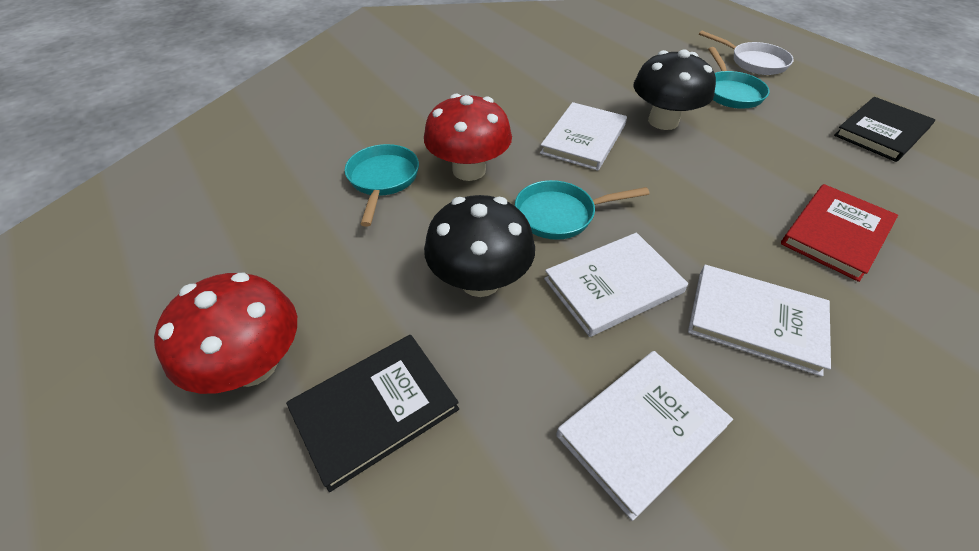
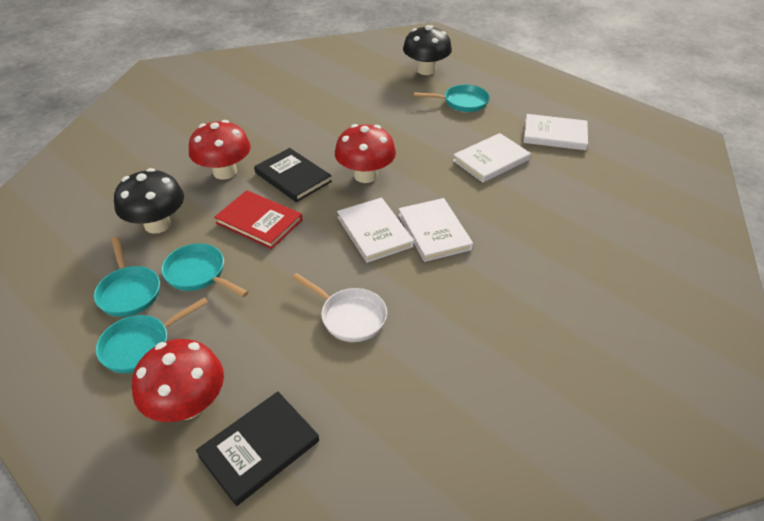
red mushroom: [154,273,297,394] [424,94,512,181] = 2 -> [132,339,224,422] [189,120,251,180] [335,124,396,183] = 3
turquoise pan: [345,144,419,227] [515,180,649,240] [708,47,770,109] = 3 -> [94,237,160,317] [96,297,208,373] [161,243,248,297] [413,85,490,112] = 4

